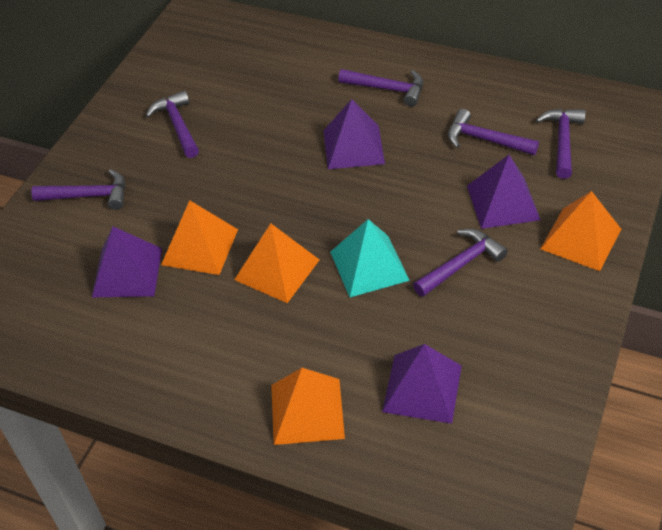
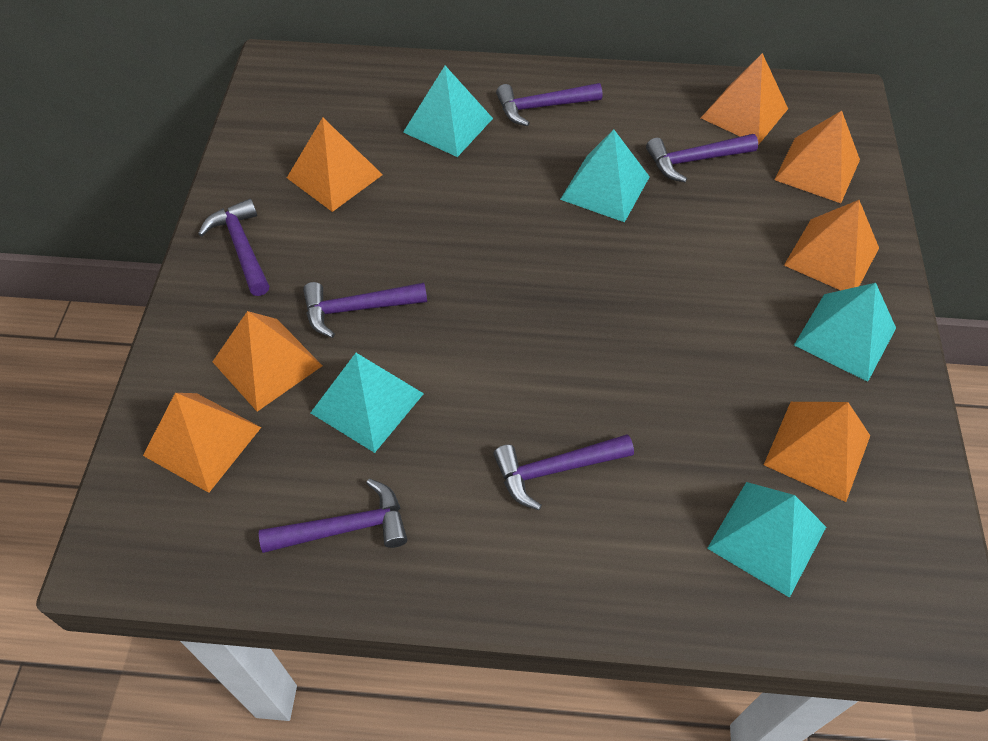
orange pyramid: [161,200,238,275] [234,223,319,303] [271,368,345,445] [540,191,621,271] = 4 -> [143,393,261,493] [212,311,322,412] [287,117,383,212] [701,53,788,145] [764,402,870,502] [774,111,860,203] [784,200,879,290] = 7
purple pyramid: [92,226,162,297] [323,99,385,169] [382,344,462,424] [467,155,541,229] = 4 -> none = 0
turquoise pyramid: [330,219,410,297] = 1 -> [310,353,424,453] [403,66,493,157] [560,129,650,222] [707,482,826,598] [794,283,896,382] = 5

